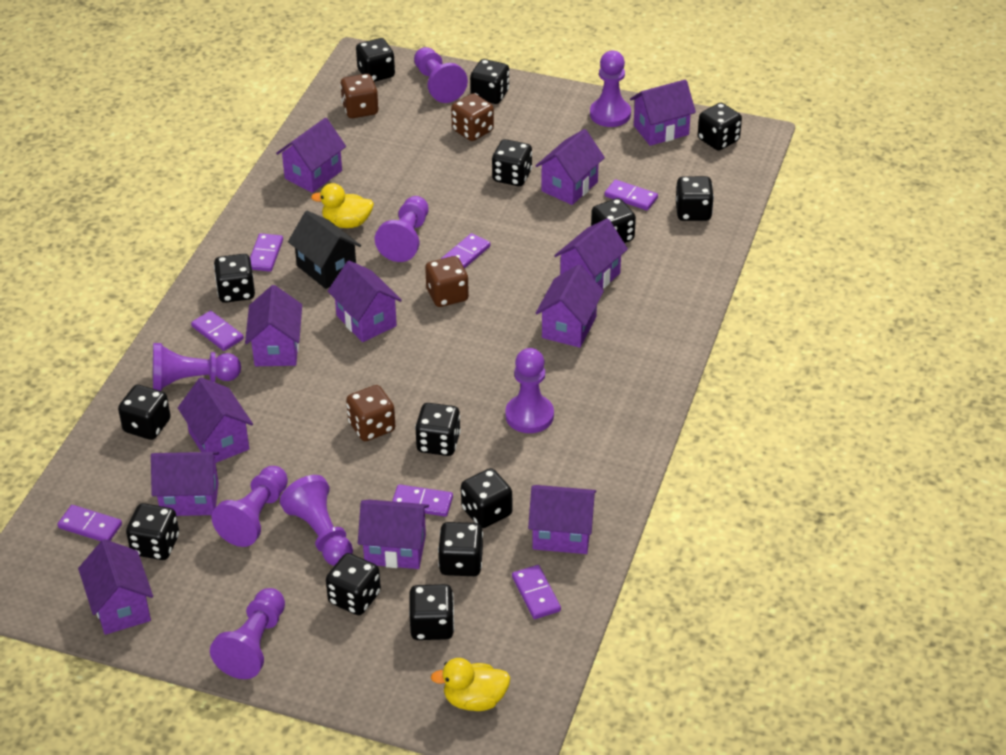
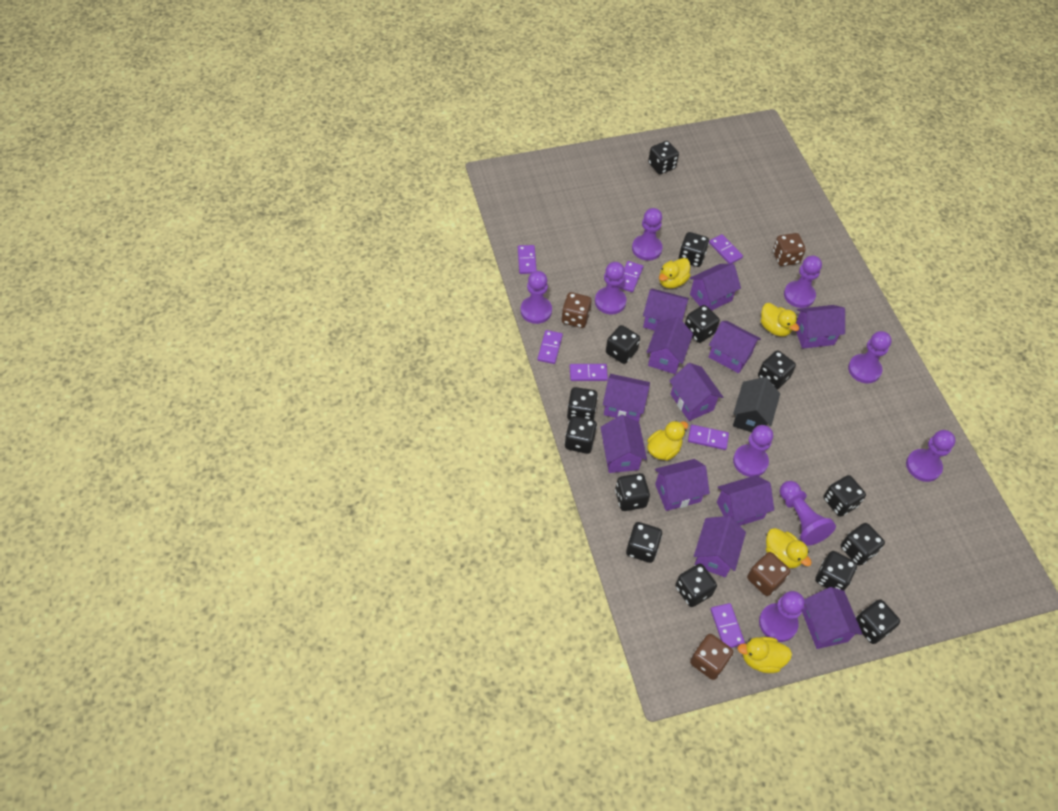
purple pawn: [153,343,241,391] [210,588,285,679] [212,466,288,547] [280,475,353,566] [375,196,429,262] [414,47,468,103] [505,348,554,433] [590,51,631,127] = 8 -> [520,271,552,324] [595,262,626,314] [632,208,663,261] [733,425,773,477] [759,591,805,642] [780,481,836,546] [784,256,822,308] [848,331,892,384] [906,430,956,482] = 9
yellow duck: [311,183,374,228] [431,658,510,711] = 2 -> [647,420,688,461] [659,258,691,289] [737,637,792,673] [761,303,799,336] [766,528,812,568] = 5

